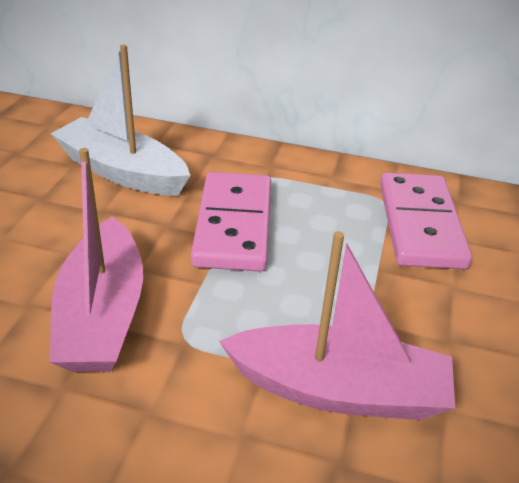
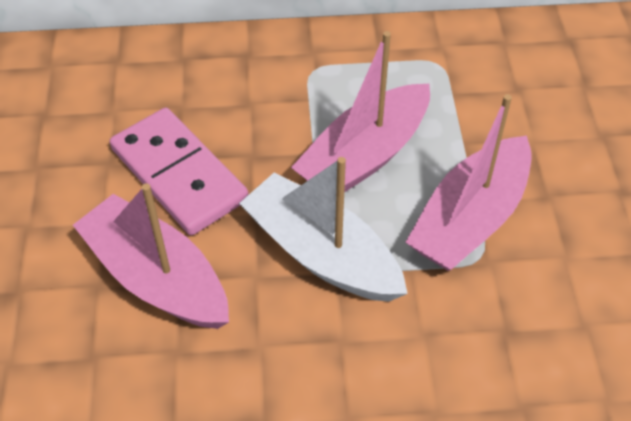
pink boat: [49,148,143,372] [219,231,455,420] = 2 -> [73,183,229,329] [291,31,430,192] [406,94,532,271] = 3
pink domino: [191,172,271,272] [380,172,472,269] = 2 -> [110,108,249,235] = 1

